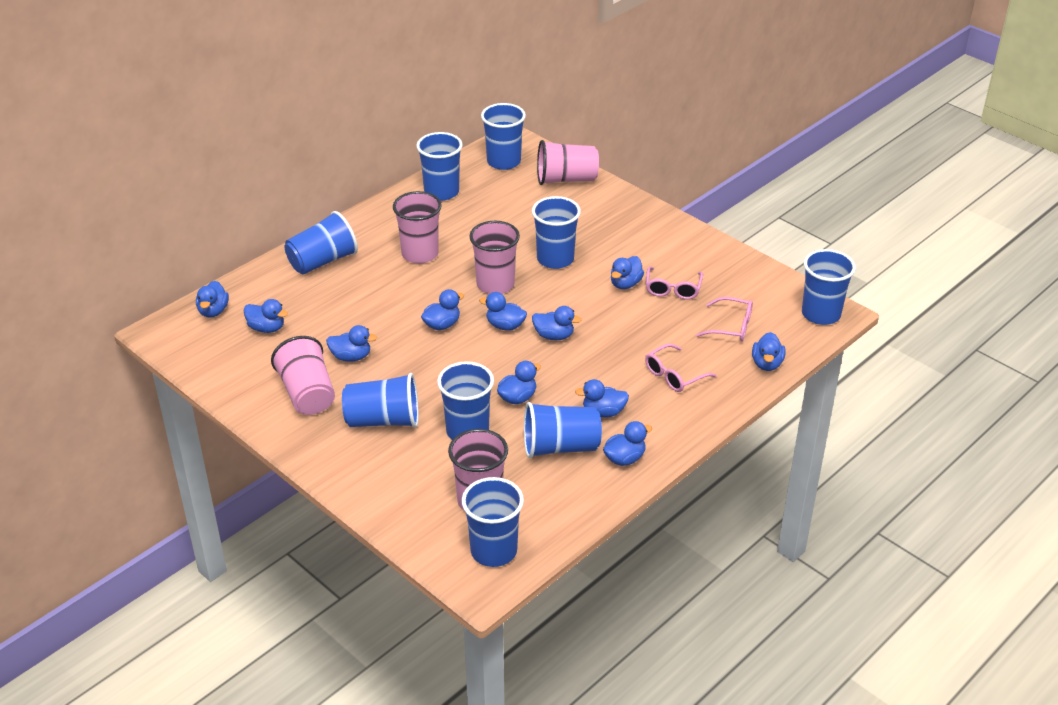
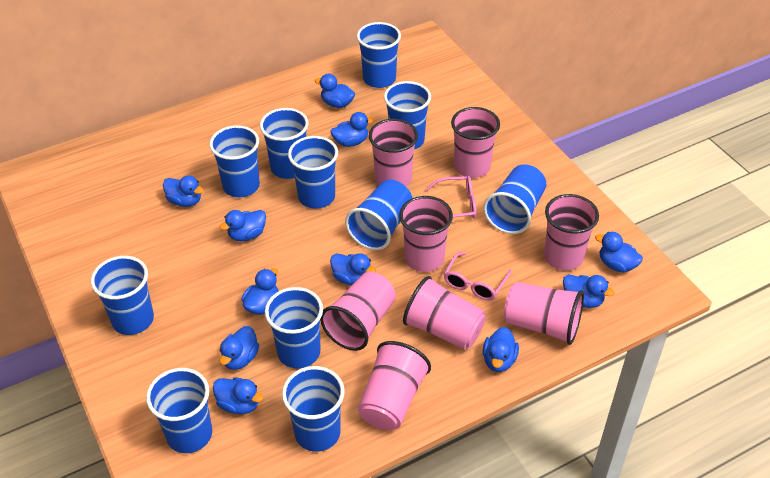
blue cup: [284,211,358,274] [342,373,419,428] [416,132,463,201] [437,361,494,440] [462,477,524,567] [481,103,526,170] [524,402,602,458] [532,196,581,269] [802,249,856,325] = 9 -> [91,256,154,335] [146,368,212,453] [209,125,260,197] [260,108,309,179] [265,287,323,368] [282,366,345,452] [288,136,338,209] [345,180,412,250] [357,22,401,88] [384,81,431,149] [483,164,546,234] = 11
pink cup: [271,336,335,415] [393,191,442,264] [448,429,508,511] [469,221,520,294] [537,140,599,185] = 5 -> [320,272,396,351] [357,341,431,430] [369,119,418,187] [399,196,453,272] [403,276,486,350] [451,107,500,178] [504,282,584,345] [544,194,599,270] = 8
pink glasses: [645,344,716,392] [646,266,703,300] [696,297,753,341] = 3 -> [426,176,476,218] [444,252,512,301] = 2

